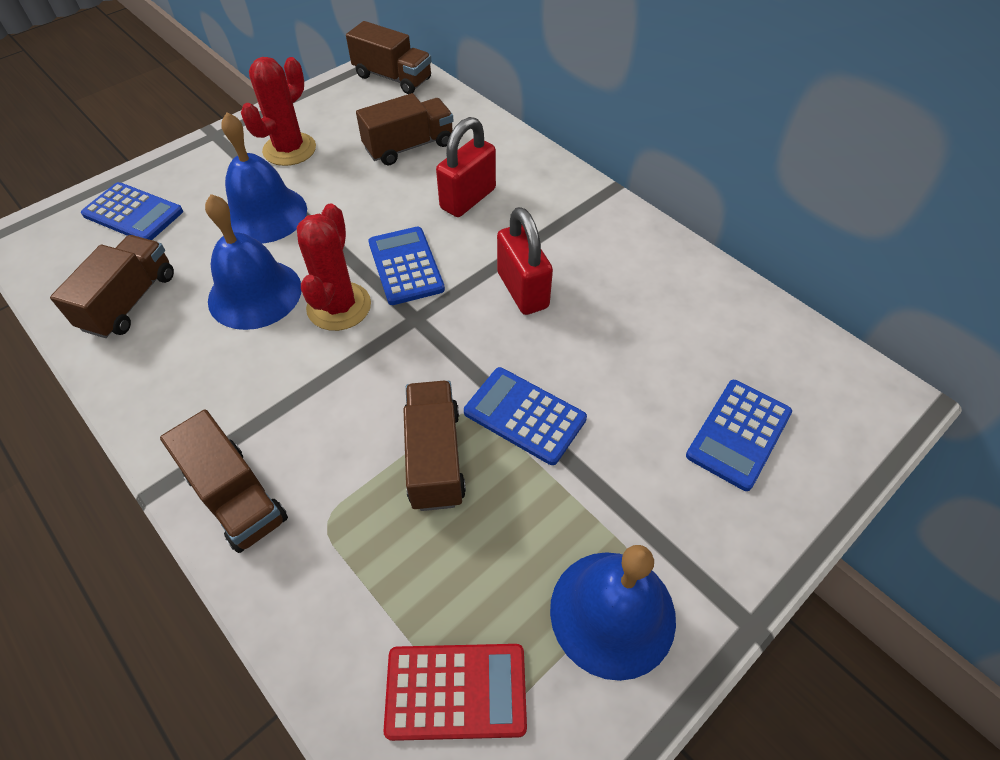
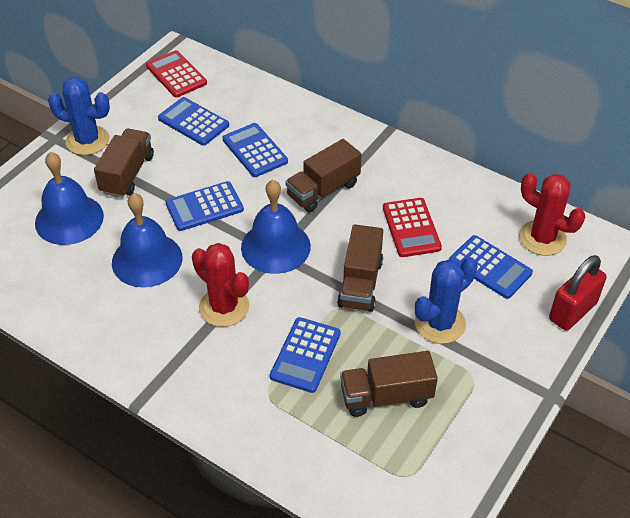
blue cactus: none = 0 -> [48,77,110,155] [415,257,478,344] = 2
blue calculator: [81,182,183,240] [368,227,445,305] [464,367,587,465] [686,380,792,491] = 4 -> [158,97,229,146] [165,181,244,231] [222,123,288,177] [270,317,340,393] [449,235,533,299] = 5
brown truck: [50,235,174,338] [160,410,288,553] [346,21,432,94] [356,93,453,165] [403,381,466,511] = 5 -> [94,128,154,198] [285,139,361,212] [337,224,383,312] [340,351,438,417] = 4
red calculator: [384,644,527,741] = 1 -> [146,50,207,98] [383,198,442,257] = 2
red padlock: [436,117,496,217] [497,207,553,315] = 2 -> [549,255,607,331] = 1

